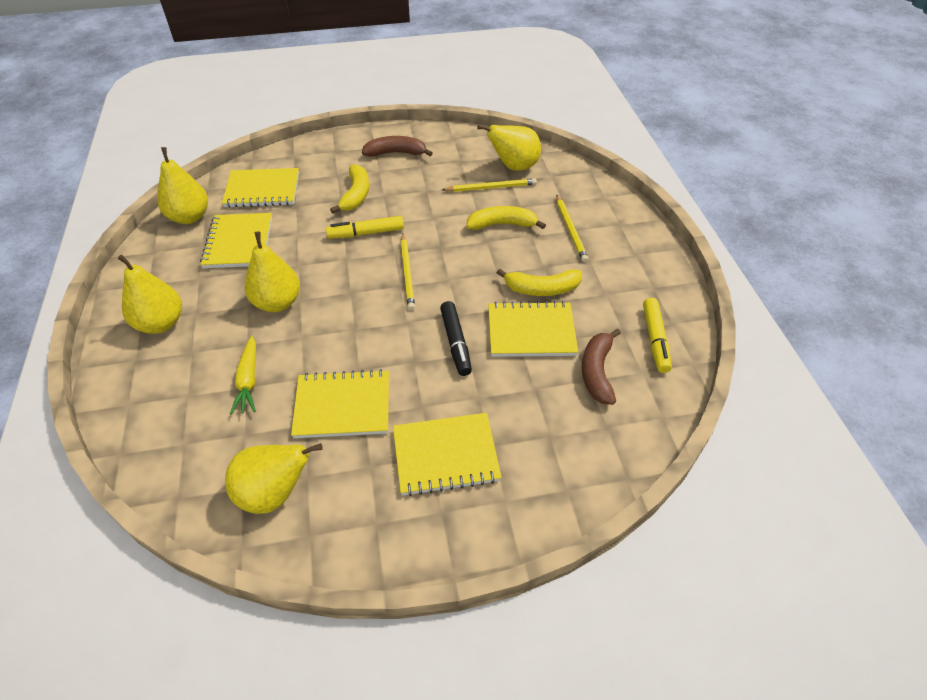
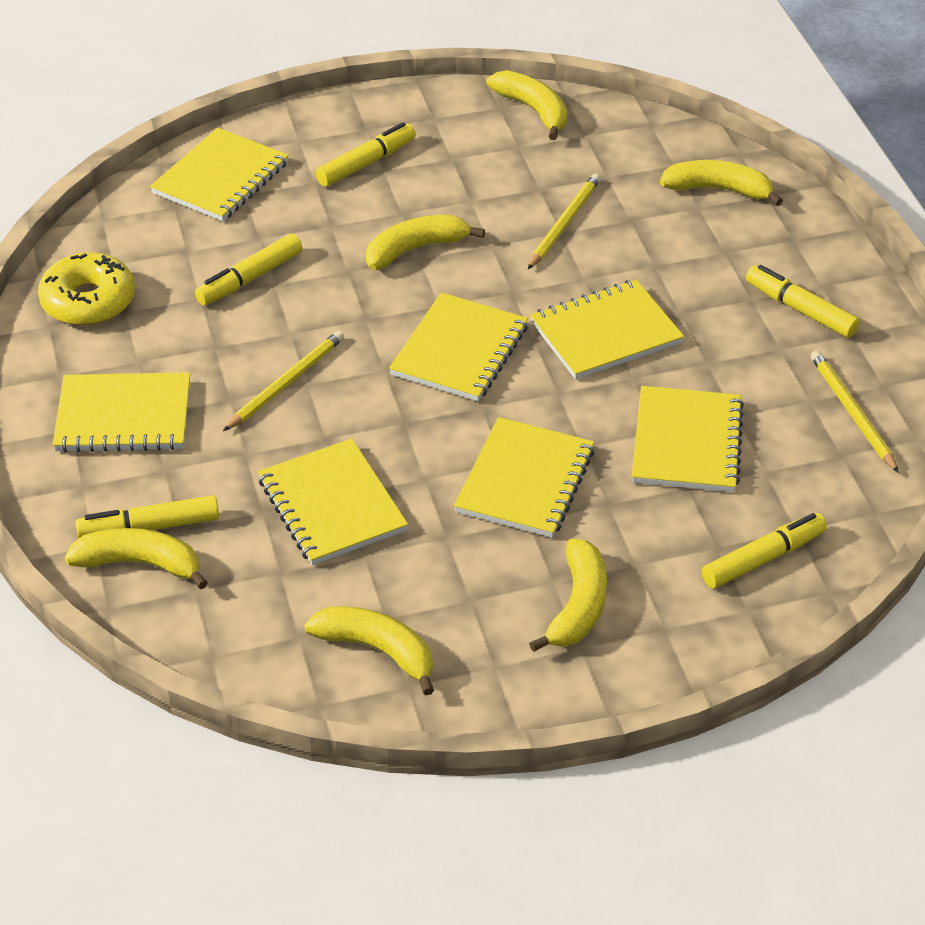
black marker: [440,301,472,376] = 1 -> none = 0
brown banana: [362,136,433,157] [582,329,621,405] = 2 -> none = 0
yellow banana: [330,164,369,213] [466,206,546,230] [497,269,582,296] = 3 -> [65,528,208,589] [304,606,434,695] [366,215,485,270] [486,70,567,140] [529,539,607,652] [660,160,783,206] = 6
yellow carrot: [230,336,256,415] = 1 -> none = 0
yellow donut: none = 0 -> [38,252,135,326] = 1
yellow marker: [326,216,404,239] [643,298,672,373] = 2 -> [76,495,219,538] [195,234,302,305] [315,122,416,187] [701,513,827,589] [746,265,860,338] = 5
yellow notebook: [200,213,272,268] [222,168,299,208] [291,369,389,438] [393,413,502,496] [488,301,578,357] = 5 -> [53,372,190,453] [150,128,289,221] [258,439,408,565] [389,292,528,401] [454,417,595,538] [530,280,684,379] [632,386,744,492] = 7
yellow pear: [118,255,182,334] [157,147,208,224] [225,443,323,514] [245,231,300,312] [477,125,541,171] = 5 -> none = 0

